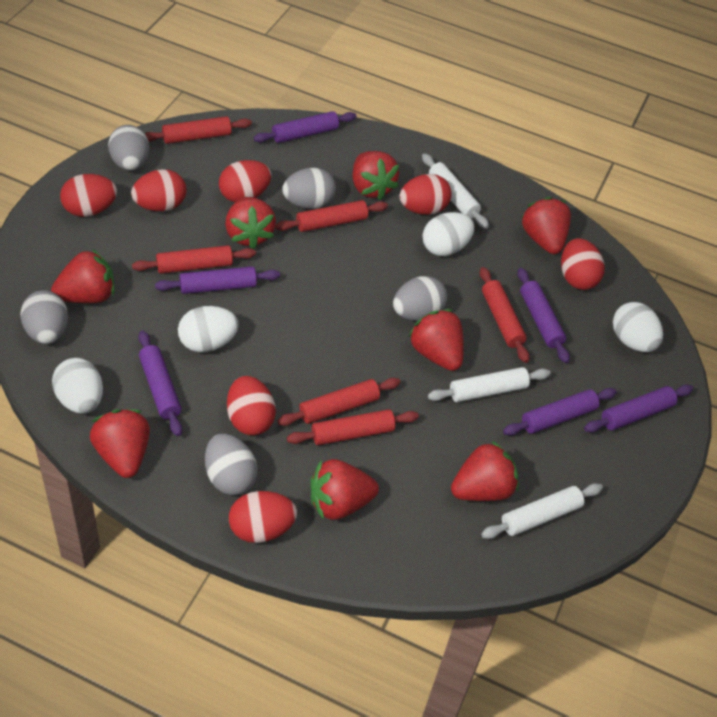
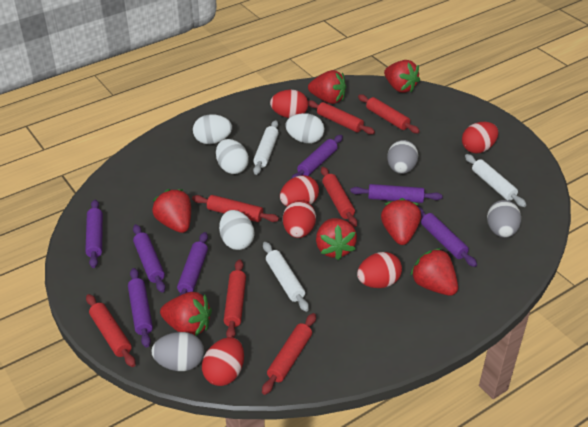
grey egg: [20,290,68,344] [108,125,149,171] [205,434,258,495] [282,168,336,209] [393,276,447,321] = 5 -> [151,332,204,371] [387,140,418,174] [487,200,521,238] = 3
purple rolling pin: [138,330,182,436] [155,266,280,294] [253,111,357,143] [503,388,617,436] [517,268,570,363] [584,384,693,433] = 6 -> [85,200,103,268] [128,268,153,348] [133,224,165,293] [177,232,208,296] [291,135,343,179] [350,184,443,203] [418,207,477,267] = 7
red egg: [60,174,117,217] [131,169,186,211] [219,160,271,202] [227,376,276,436] [229,491,297,543] [399,174,451,215] [561,238,605,290] = 7 -> [202,337,244,386] [270,89,308,118] [280,175,319,206] [283,200,316,238] [357,252,402,288] [462,122,498,154] = 6
red rolling pin: [132,245,256,274] [145,116,252,144] [275,200,388,232] [277,378,400,426] [287,409,419,445] [480,267,530,363] = 6 -> [86,294,136,367] [192,195,279,222] [224,260,246,338] [262,313,316,395] [308,100,375,135] [321,167,357,227] [358,94,420,133] = 7
red strawberry: [51,249,115,303] [90,409,150,478] [225,197,276,249] [310,459,379,520] [353,151,399,200] [408,309,464,371] [451,440,519,501] [521,197,571,254] = 8 -> [152,189,191,233] [160,292,212,336] [308,70,346,104] [316,218,357,260] [381,198,421,245] [384,60,420,93] [410,248,458,296] = 7

